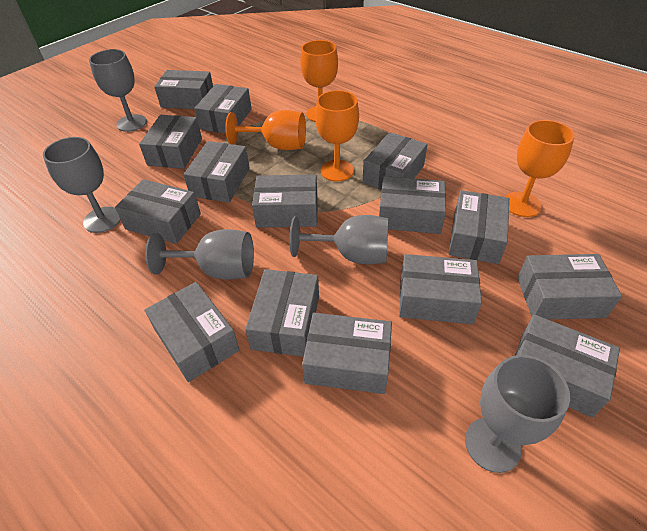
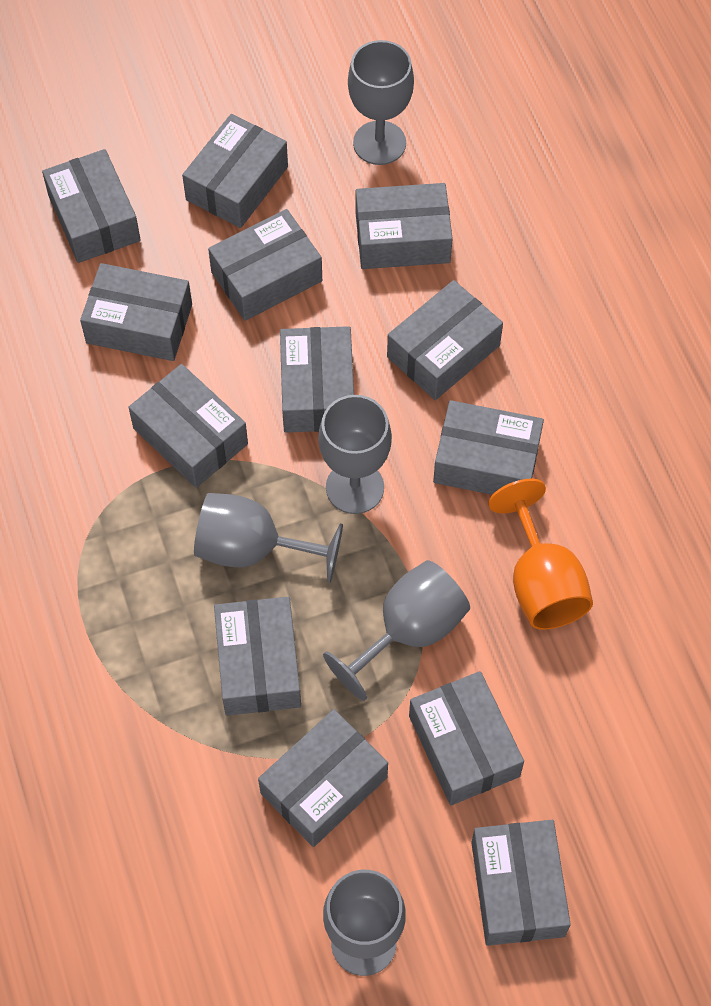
grey box: [115,179,201,244] [139,115,202,169] [144,282,240,382] [154,70,213,109] [183,141,250,203] [194,84,252,134] [245,269,319,357] [252,175,318,228] [302,313,392,394] [363,132,428,190] [379,176,446,234] [399,254,482,324] [448,190,509,264] [515,314,620,418] [517,254,622,319] = 15 -> [42,149,141,263] [80,263,192,361] [128,364,248,488] [182,114,288,228] [208,209,322,321] [214,597,301,716] [258,709,388,847] [280,326,354,433] [356,183,453,269] [387,280,503,400] [409,671,524,805] [433,400,544,495] [471,820,571,946] = 13
orange goblet: [225,110,306,150] [300,40,338,122] [315,90,359,182] [505,120,575,217] = 4 -> [488,479,593,630] = 1

